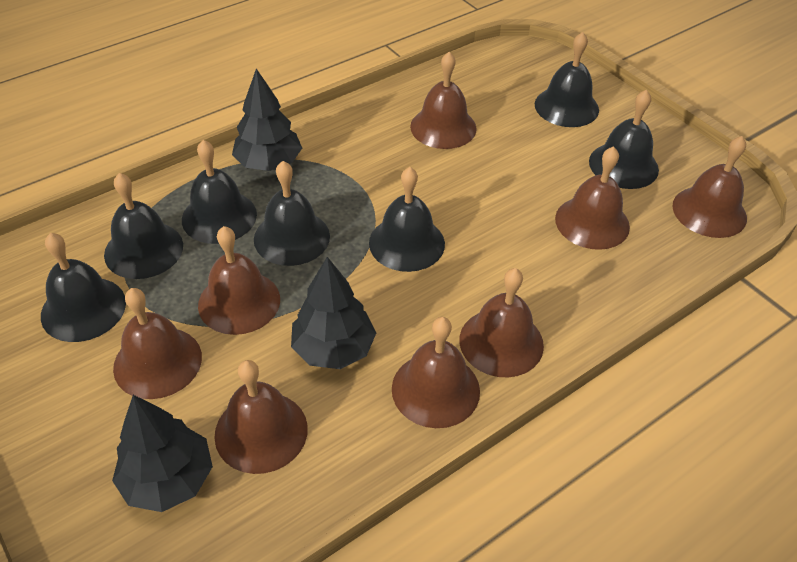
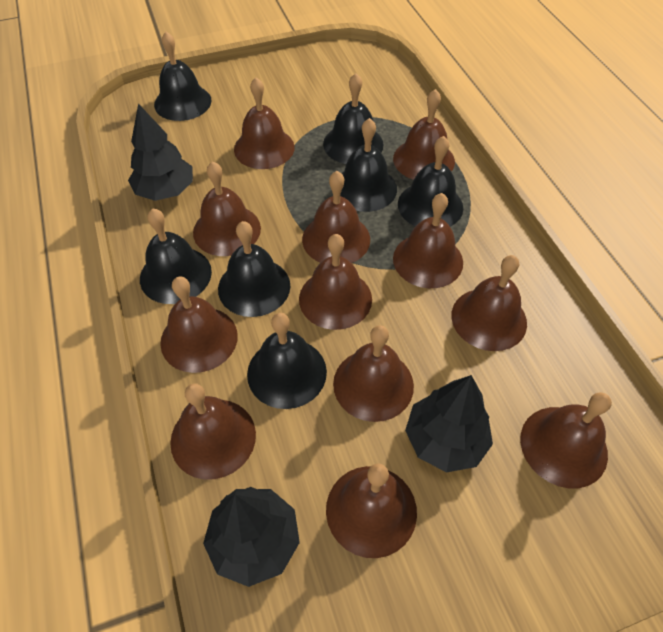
brown bell: [113,288,202,399] [198,226,280,335] [214,360,308,474] [392,317,480,428] [410,52,476,149] [459,268,544,377] [555,146,630,250] [672,136,747,238] = 8 -> [160,277,238,373] [170,383,256,480] [193,161,261,256] [234,77,295,169] [299,234,372,330] [302,171,370,263] [326,463,417,558] [333,325,414,422] [393,89,455,180] [393,193,463,288] [451,255,527,351] [520,392,612,488] = 12

